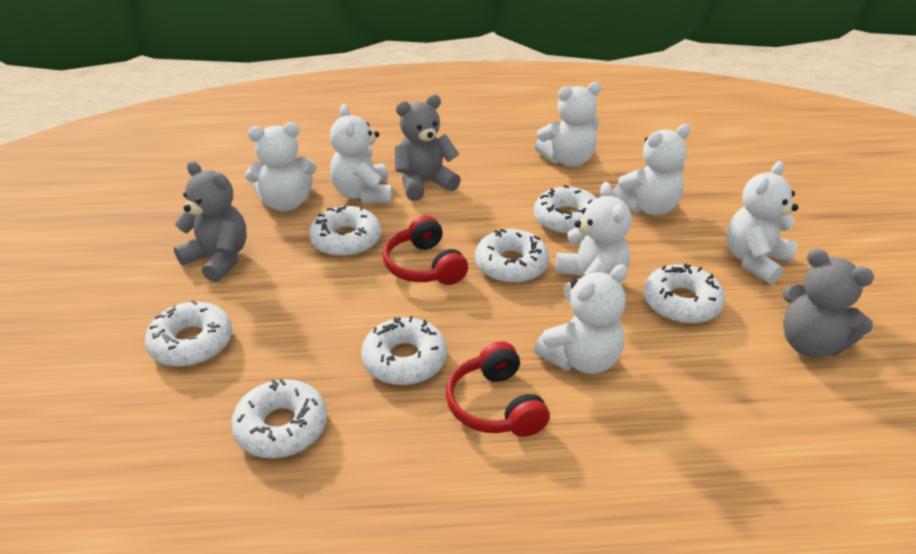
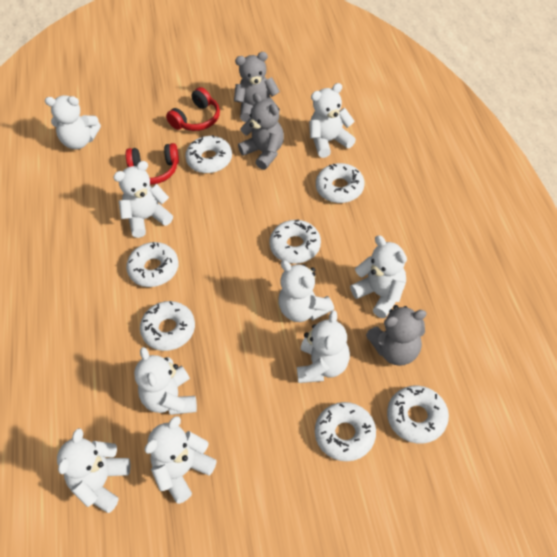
white teddy bear: [245,122,317,211] [330,104,393,203] [534,264,628,374] [535,82,601,167] [555,182,632,304] [612,124,691,216] [727,161,798,284] = 7 -> [45,95,101,149] [57,428,130,513] [113,161,173,238] [134,347,197,415] [145,416,216,504] [278,260,334,322] [297,310,350,383] [309,83,356,158] [350,235,407,318] = 9

